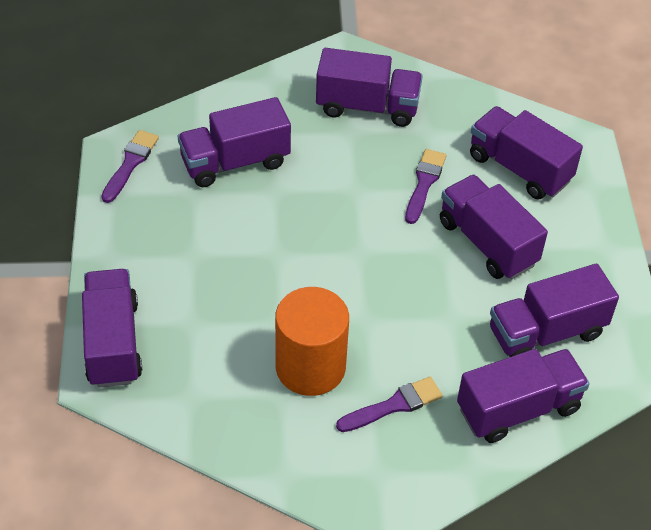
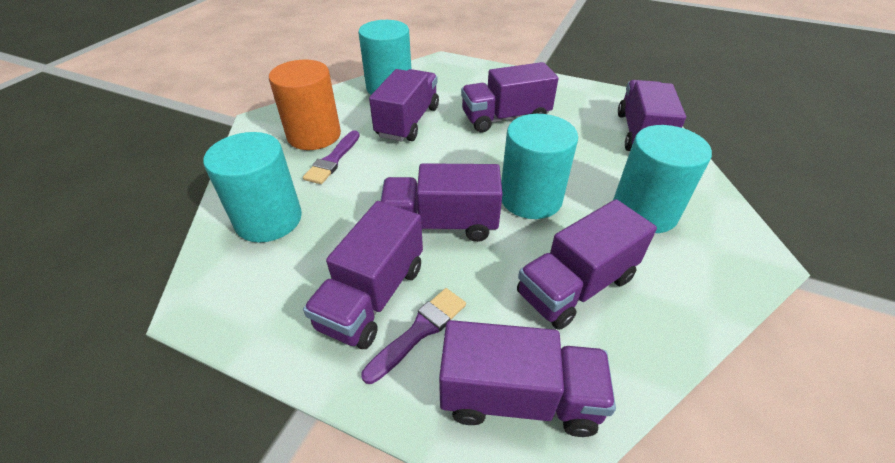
purple brush: [101,130,159,203] [336,377,443,432] [405,149,446,224] = 3 -> [303,130,360,184] [362,288,466,384] = 2
turquoise cylinder: none = 0 -> [203,132,302,242] [358,20,411,95] [501,114,578,219] [613,125,712,233] = 4

